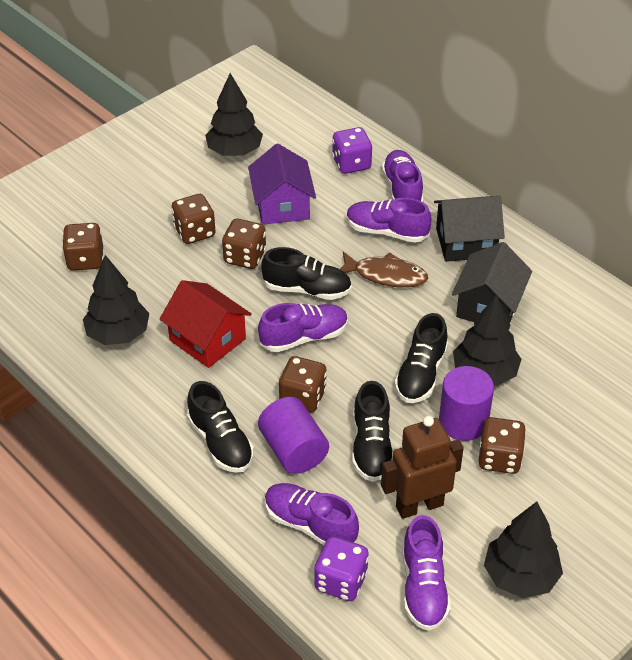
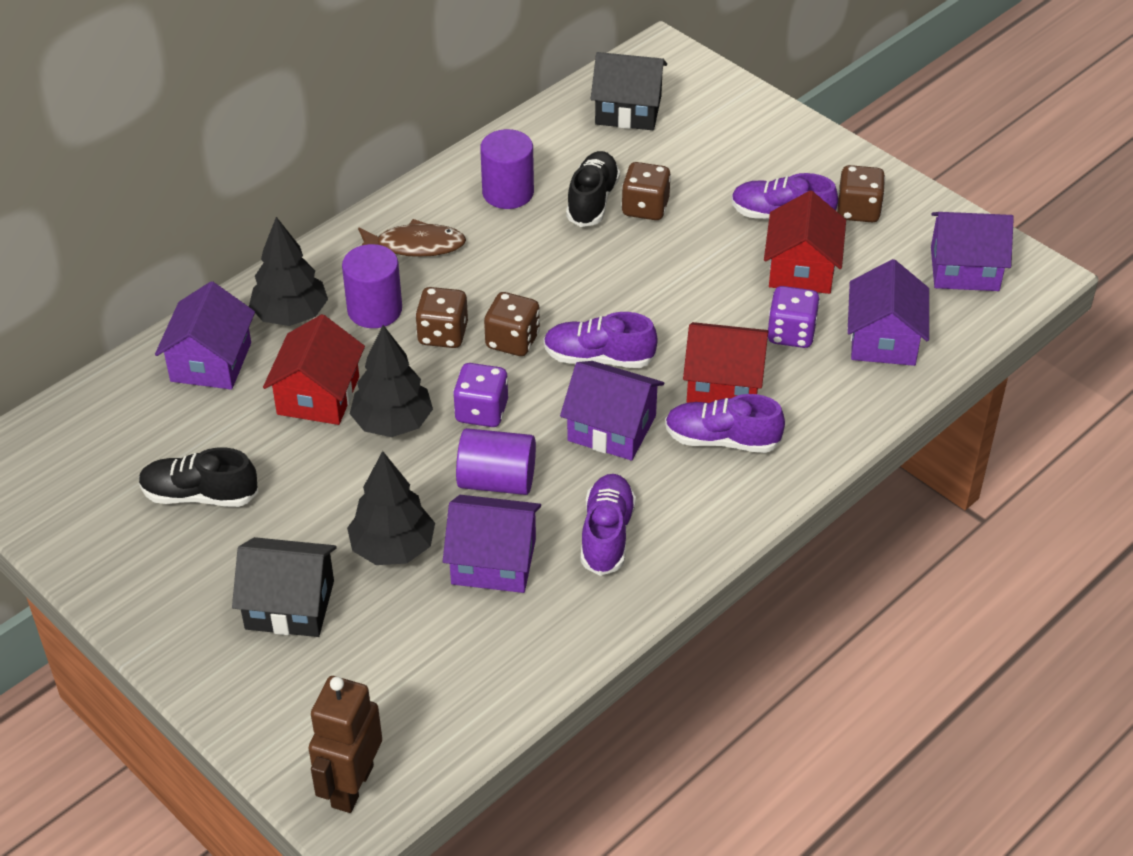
black shoe: [187,381,254,473] [261,247,352,300] [352,381,393,482] [395,313,448,403] = 4 -> [139,447,258,507] [566,151,620,227] = 2
black tree: [83,255,149,345] [205,73,263,156] [453,294,521,386] [484,502,563,598] = 4 -> [249,217,328,326] [347,451,435,565] [350,325,433,437] = 3
brown dice: [62,223,103,271] [172,194,216,244] [222,219,266,269] [279,356,327,413] [478,417,526,474] = 5 -> [415,287,468,348] [484,292,540,356] [621,162,671,220] [837,165,885,222] = 4
purple cylinder: [258,397,329,474] [439,366,494,441] = 2 -> [342,244,402,328] [456,428,536,495] [480,129,534,209] = 3
purple house: [248,144,316,225] = 1 -> [155,281,255,390] [443,495,541,593] [560,361,664,461] [847,259,929,366] [931,212,1014,291] = 5
purple shoe: [258,303,348,352] [265,483,359,545] [347,198,431,243] [382,150,424,202] [402,515,451,631] = 5 -> [544,312,657,368] [581,474,636,576] [665,394,785,453] [731,173,838,219] = 4
red house: [160,280,252,368] = 1 -> [263,314,365,425] [683,322,769,403] [764,191,846,294] = 3

